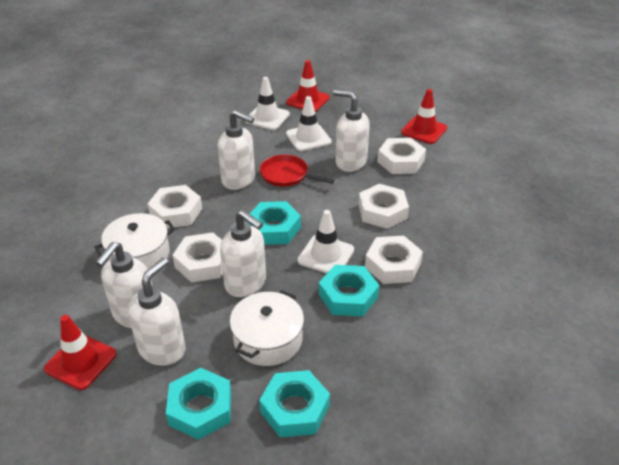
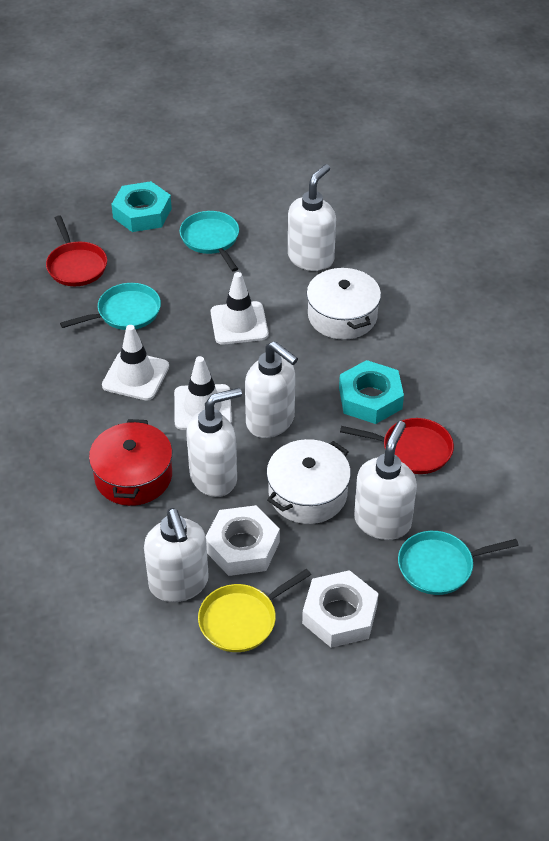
red pan: [260,154,334,187] = 1 -> [46,215,107,286] [340,418,454,474] = 2
red pot: none = 0 -> [89,419,172,506] = 1
red traffic cone: [44,315,117,390] [286,60,330,112] [401,89,447,144] = 3 -> none = 0
turquoise nut: [166,368,232,440] [247,201,301,245] [259,370,330,437] [319,265,379,316] = 4 -> [111,181,172,232] [339,360,404,424] = 2
turquoise pan: none = 0 -> [60,283,161,330] [180,211,239,272] [398,531,519,595] = 3
white nut: [148,185,202,228] [172,233,223,283] [359,184,409,229] [365,236,423,284] [377,138,426,174] = 5 -> [206,505,280,576] [302,570,379,648] = 2
yellow pan: none = 0 -> [198,569,311,652] = 1

